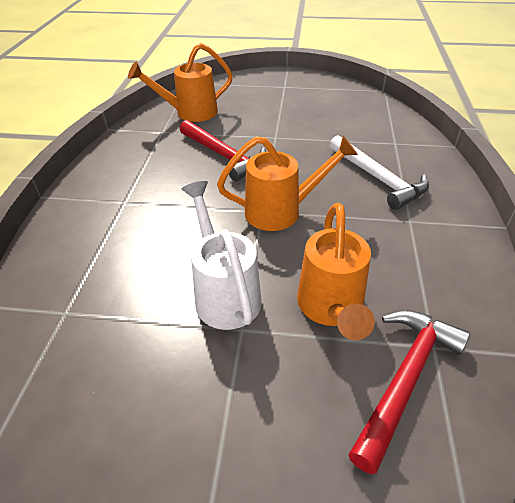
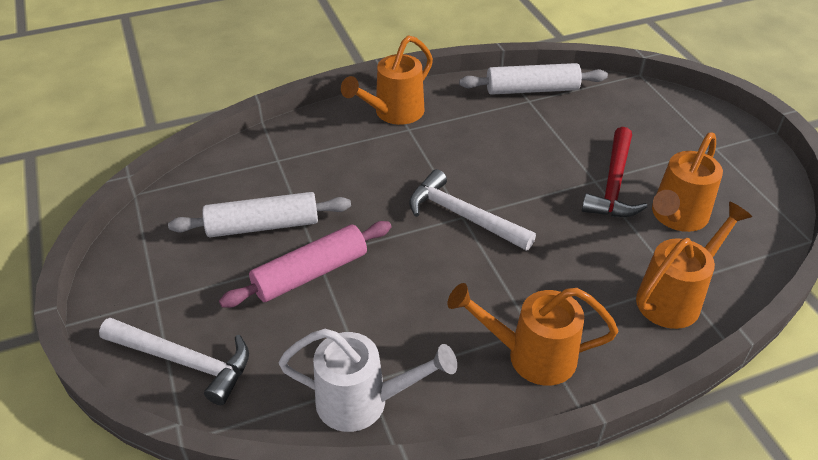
orange watering can: [128,43,233,122] [217,136,358,231] [297,203,375,340] = 3 -> [341,35,433,125] [448,283,618,386] [636,202,752,329] [652,132,723,232] = 4
pink rolling pin: none = 0 -> [219,221,391,308] = 1
red hammer: [180,120,266,181] [348,310,470,474] = 2 -> [582,127,648,217] = 1
white hammer: [330,135,429,210] = 1 -> [99,318,249,405] [409,169,536,251] = 2
white rolling pin: none = 0 -> [168,192,351,237] [459,63,608,95] = 2

